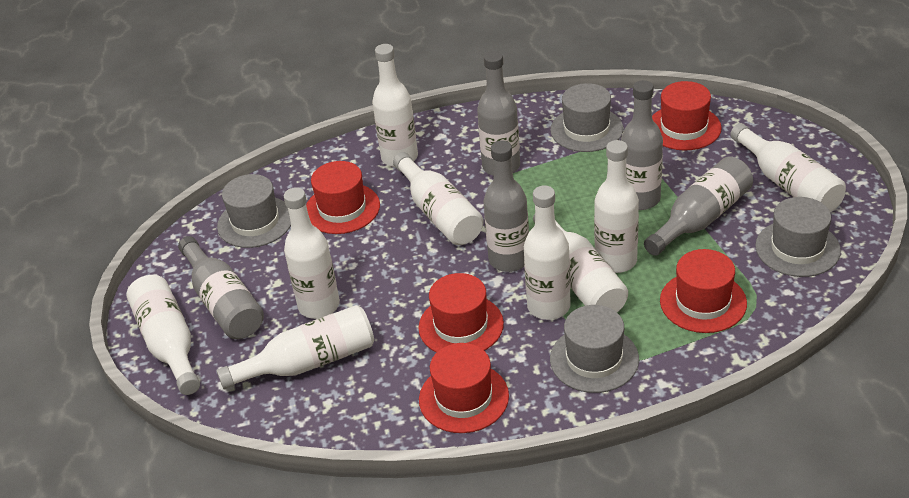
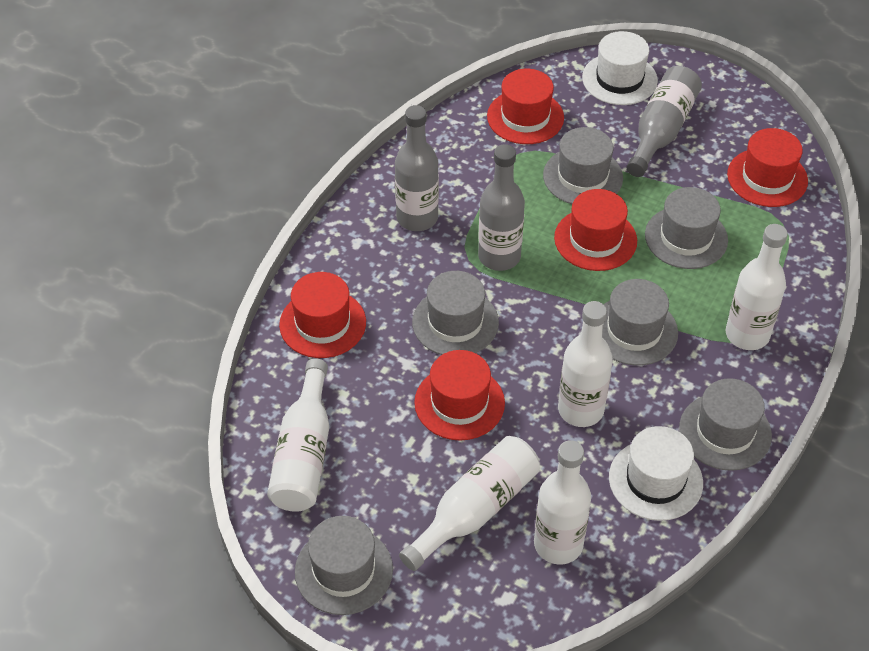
grey bottle: [178,236,264,339] [477,51,520,176] [483,140,529,272] [621,80,663,210] [644,156,753,256] = 5 -> [395,105,439,231] [478,144,525,271] [627,66,702,177] = 3
grey hat: [217,174,291,248] [550,83,623,152] [550,305,639,393] [755,197,841,277] = 4 -> [295,516,393,615] [412,271,499,355] [543,127,623,204] [602,279,678,366] [645,187,728,269] [679,378,772,471] = 6
white bottle: [127,275,200,395] [217,305,374,389] [284,187,340,319] [372,44,418,167] [393,152,484,245] [524,185,571,320] [533,214,628,312] [594,140,639,273] [730,123,846,212] = 9 -> [267,358,329,512] [399,436,540,571] [534,440,591,564] [558,301,613,427] [726,224,788,350] = 5
white hat: none = 0 -> [582,31,658,105] [609,426,703,521] = 2

